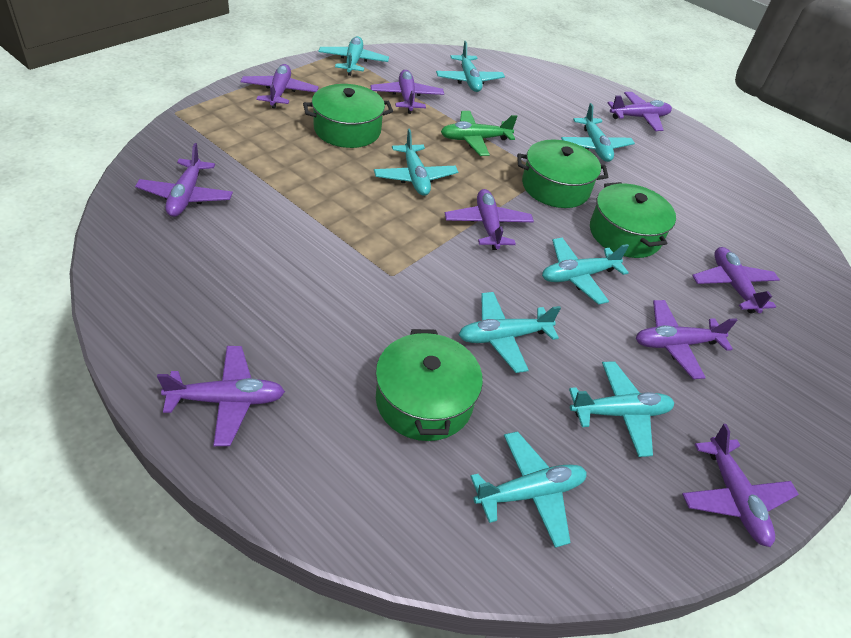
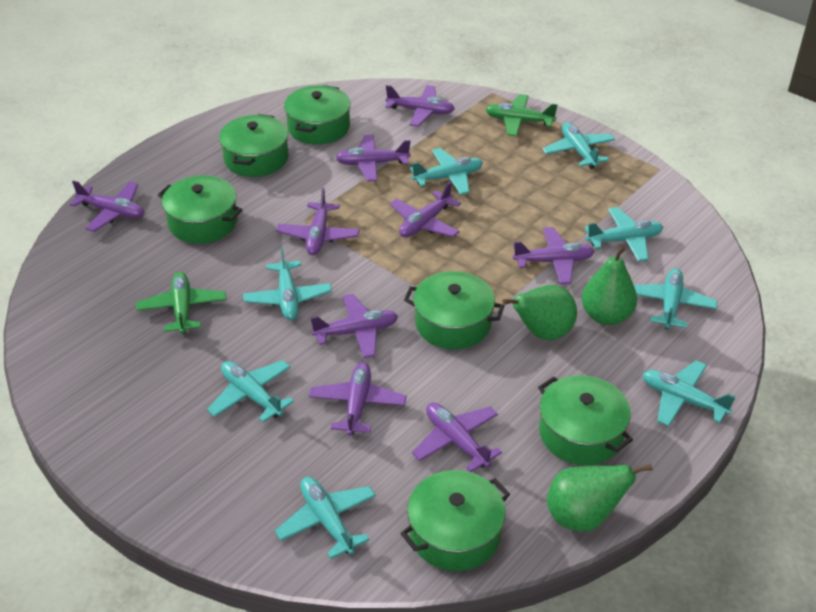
green pear: none = 0 -> [503,285,577,340] [547,464,653,532] [582,246,637,325] = 3
green plane: [441,111,517,156] = 1 -> [136,272,226,334] [485,94,558,137] = 2
green pot: [303,84,393,148] [375,329,483,441] [517,140,608,208] [590,182,676,258] = 4 -> [158,175,243,244] [219,114,288,177] [284,85,351,145] [400,470,510,571] [404,271,504,349] [538,375,633,465] = 6

